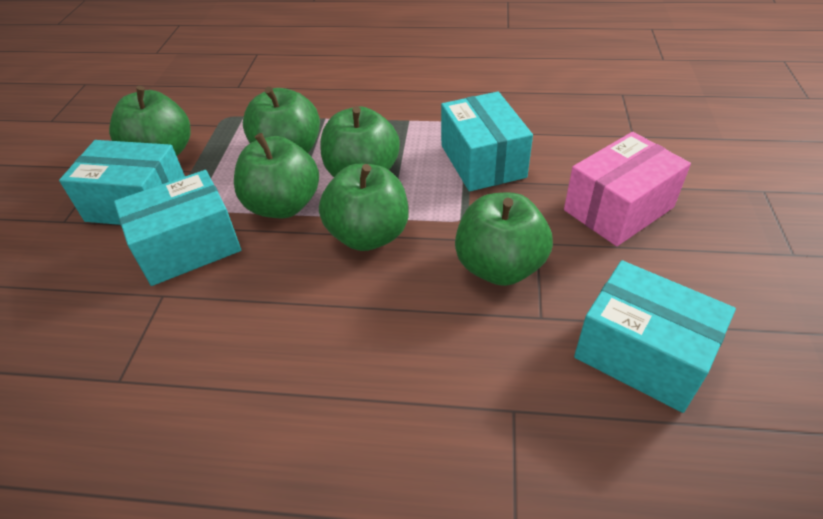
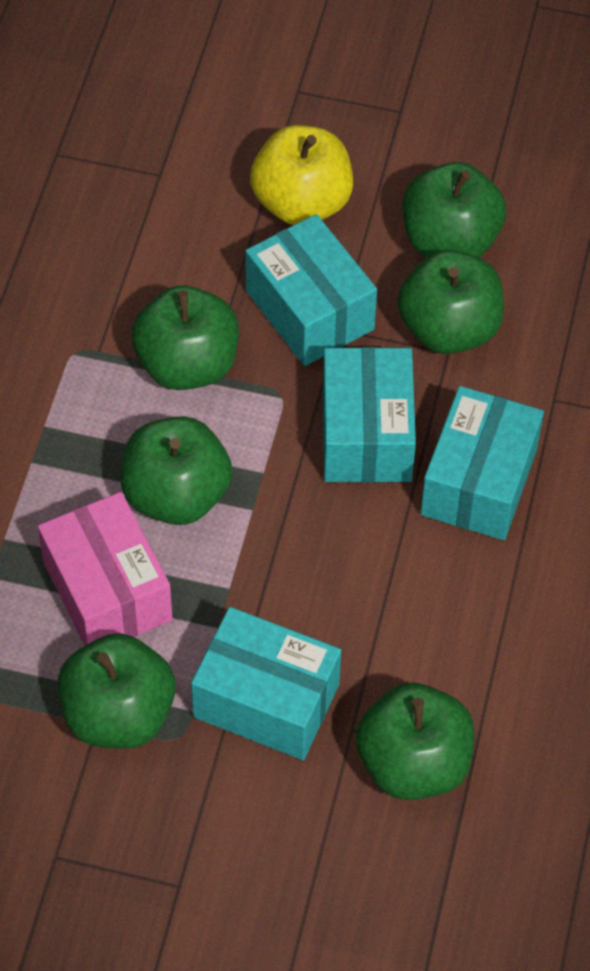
yellow apple: none = 0 -> [250,125,353,225] = 1

